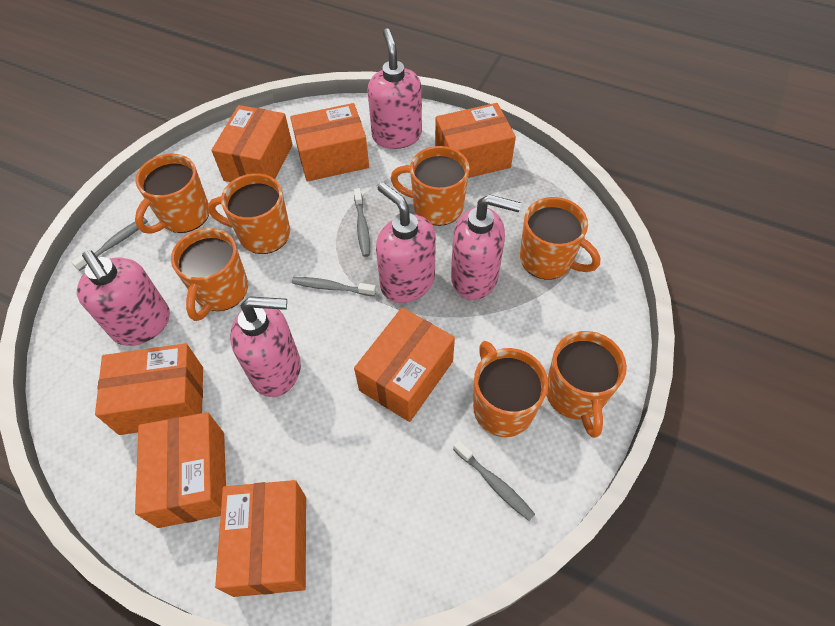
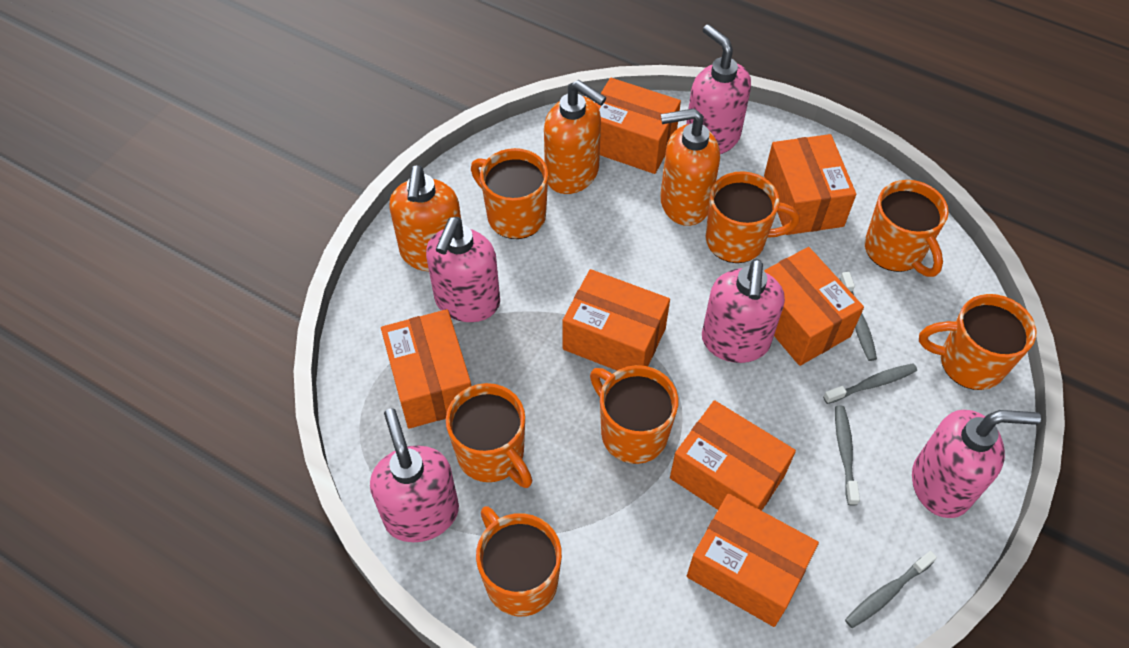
orange soap dispenser: none = 0 -> [390,165,461,271] [544,80,606,194] [660,108,720,226] = 3

